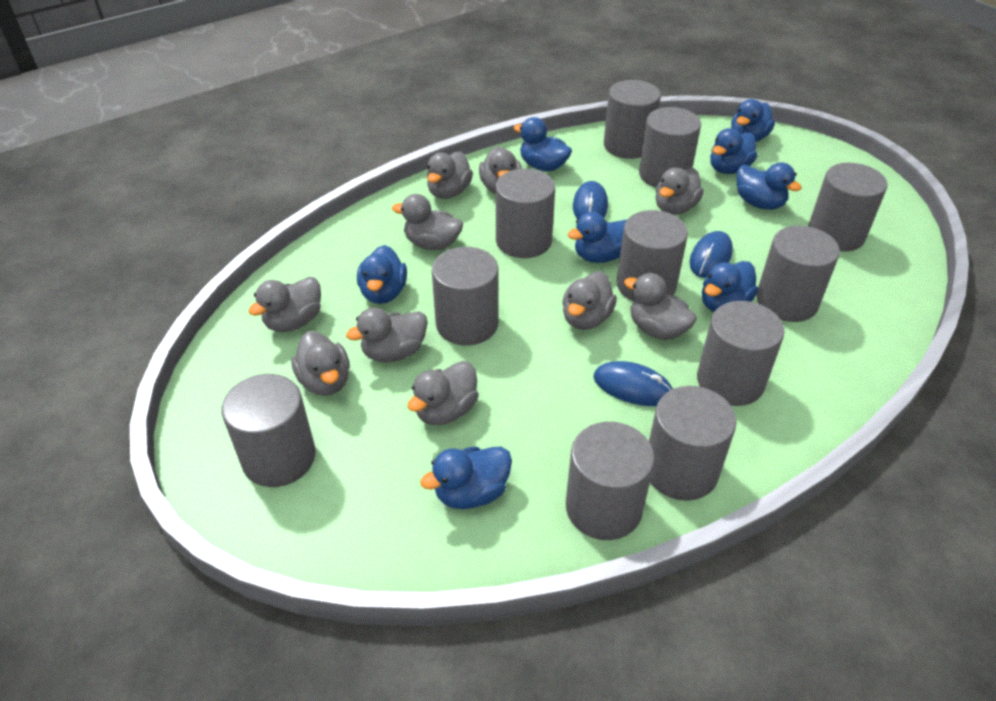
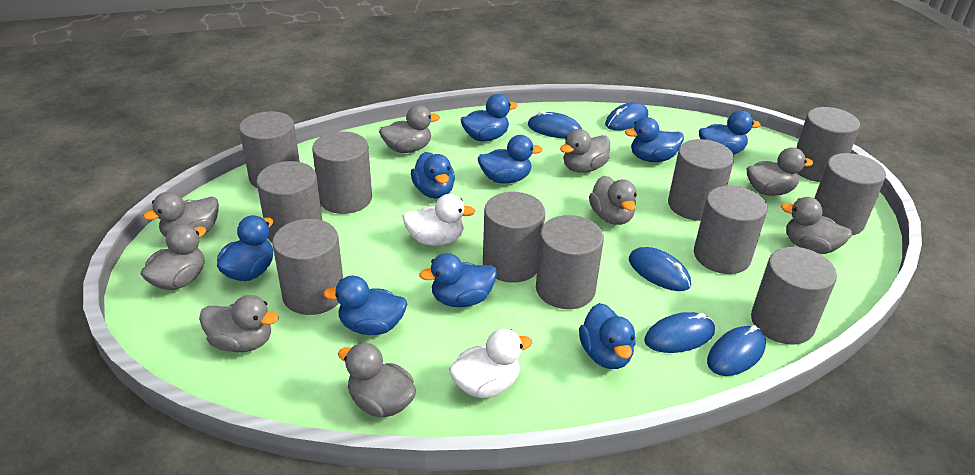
blue duck: [357,245,407,304] [420,447,512,509] [513,117,572,172] [568,212,627,263] [702,261,758,312] [710,128,757,174] [731,99,775,142] [737,162,802,210] = 8 -> [217,215,273,281] [323,276,407,335] [411,152,455,199] [419,253,497,307] [461,94,518,142] [478,135,543,184] [579,303,636,369] [625,117,684,162] [699,110,761,155] = 9
blue mouse: [573,181,608,219] [593,361,673,406] [690,231,733,278] = 3 -> [528,111,582,139] [605,102,648,131] [629,247,691,291] [644,312,715,353] [707,325,766,376] = 5
grey duck: [248,277,321,332] [291,331,350,396] [346,308,428,362] [392,194,463,250] [408,361,479,425] [427,151,473,199] [479,146,522,194] [562,271,617,330] [624,273,697,340] [656,167,704,215] = 10 -> [141,224,206,290] [143,192,219,237] [199,295,279,352] [338,343,416,417] [379,105,440,153] [560,129,610,173] [589,176,637,225] [747,147,813,196] [781,197,852,254] = 9
white duck: none = 0 -> [402,194,475,246] [449,329,532,398] = 2

